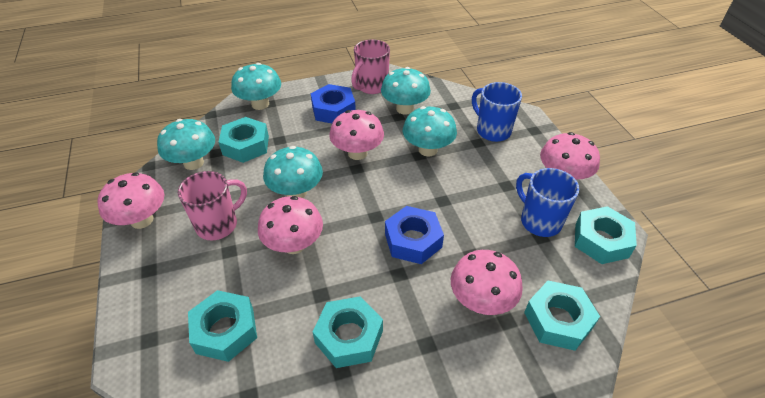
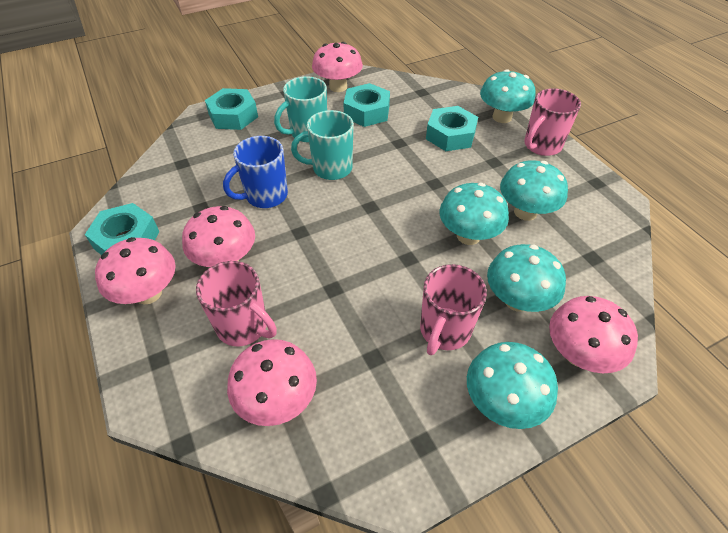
blue mug: [472,82,522,142] [516,168,579,237] = 2 -> [223,136,288,208] = 1
blue nut: [311,84,356,123] [385,206,444,264] = 2 -> none = 0
pink mug: [178,171,247,240] [351,39,390,94] = 2 -> [196,261,277,346] [420,264,487,355] [524,88,581,156] = 3
turquoise mug: none = 0 -> [274,76,327,143] [291,110,354,180] = 2
turquoise nut: [188,290,257,362] [219,117,269,163] [313,296,383,368] [524,281,600,351] [575,206,637,264] = 5 -> [85,203,159,255] [205,88,258,130] [343,83,390,127] [426,106,478,151] = 4

